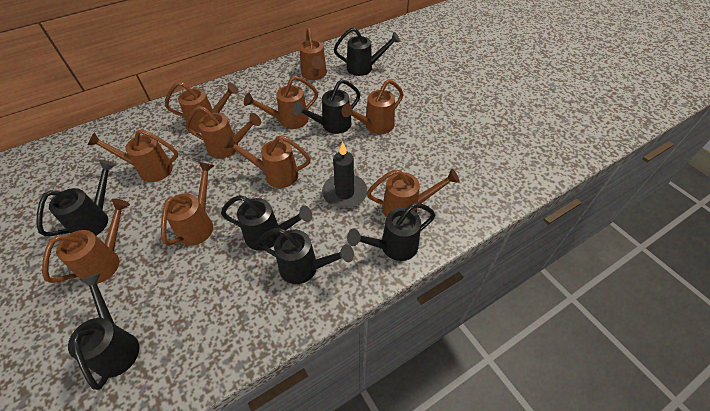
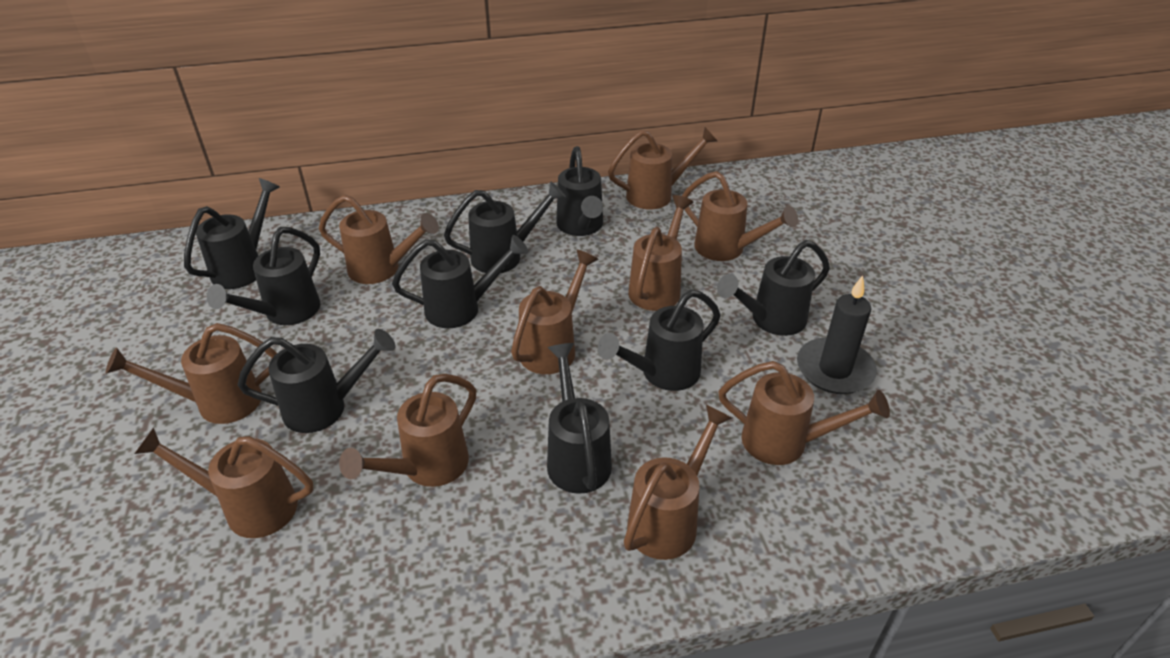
black watering can: [36,160,116,236] [68,273,139,390] [221,195,312,251] [257,228,354,284] [293,79,361,134] [334,27,400,76] [347,203,435,261] = 7 -> [184,178,280,289] [207,227,320,325] [238,329,395,433] [392,235,528,328] [444,181,566,273] [547,343,612,494] [556,146,603,236] [598,289,721,391] [717,240,830,336] = 9

